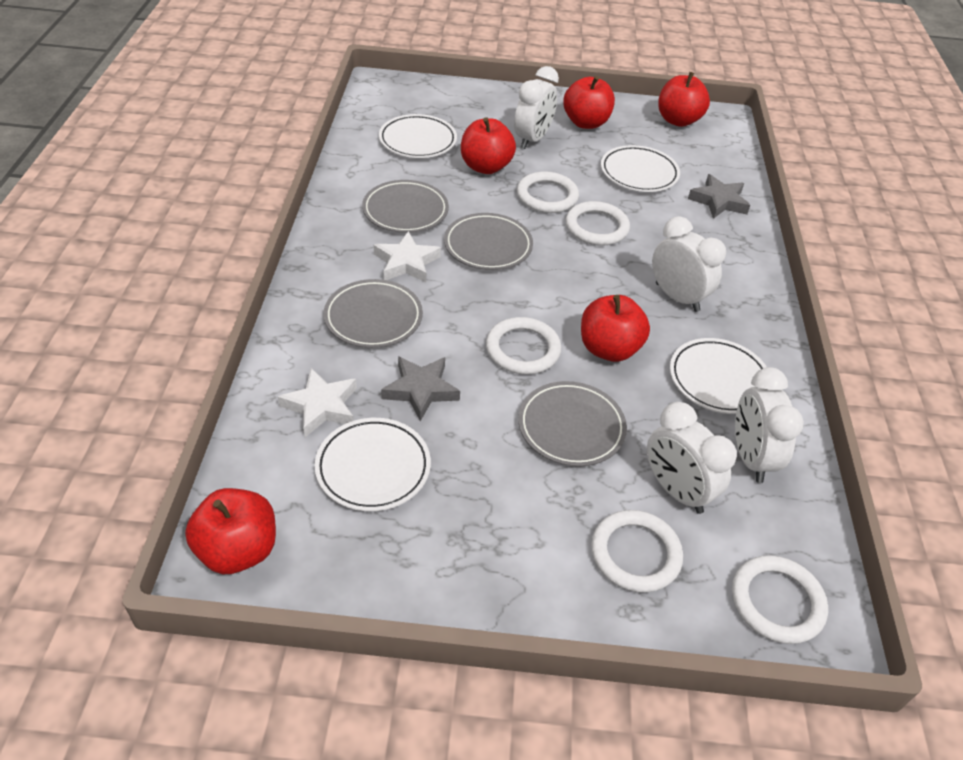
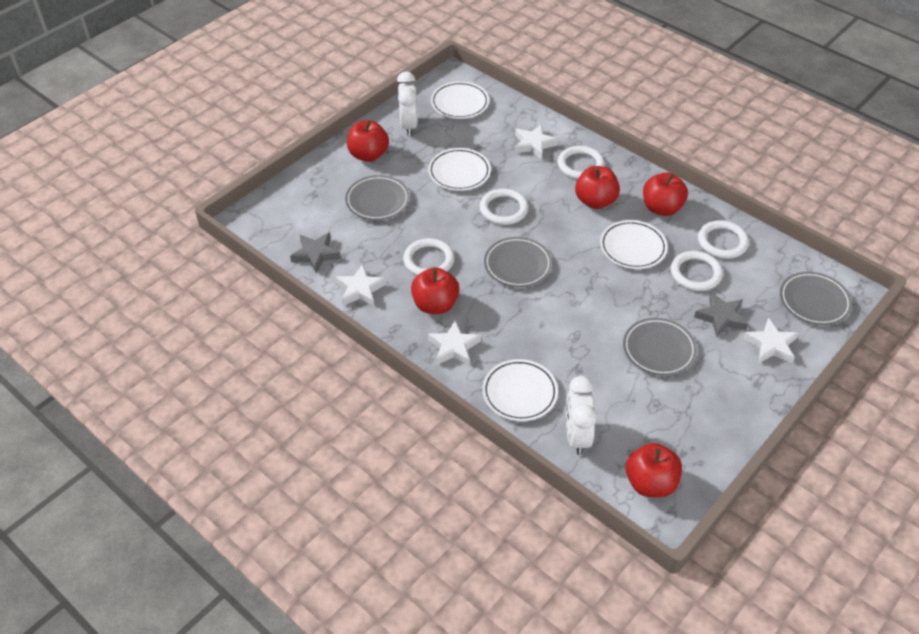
white clock: [514,66,559,149] [647,402,737,514] [652,216,726,312] [735,367,804,483] = 4 -> [397,71,418,136] [566,376,597,455] = 2
white star: [278,368,357,437] [373,231,441,282] = 2 -> [336,264,387,306] [428,320,481,366] [515,124,558,160] [743,318,798,363] = 4

